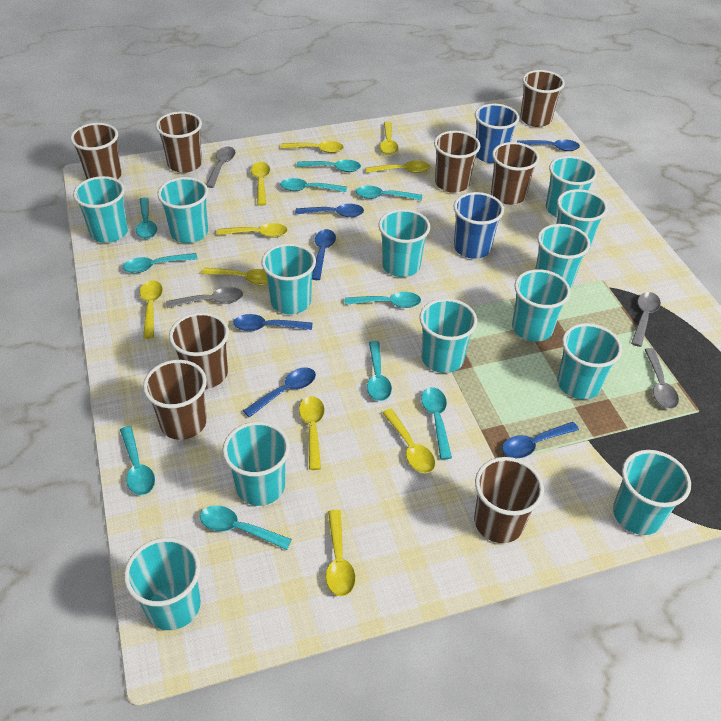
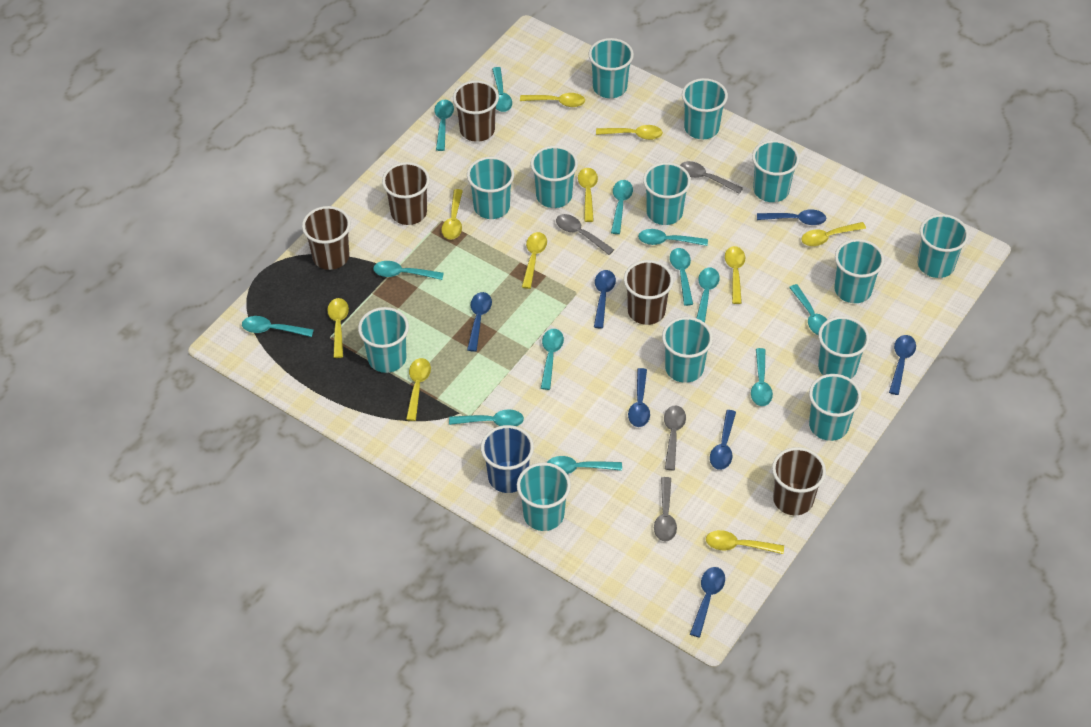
blue cup: [454,192,504,259] [475,104,519,163] = 2 -> [481,425,534,493] = 1
blue spoon: [233,314,312,331] [243,367,316,418] [295,204,364,217] [312,229,336,280] [502,422,579,458] [517,139,580,151] = 6 -> [467,292,492,352] [594,270,616,328] [628,368,650,427] [690,567,725,638] [710,410,736,470] [757,210,826,225] [889,335,916,395] = 7
brown cup: [70,123,122,179] [143,360,207,440] [156,111,202,173] [169,312,229,389] [434,131,480,193] [474,457,544,543] [491,142,539,205] [520,70,565,127] = 8 -> [302,206,351,270] [382,162,430,225] [453,80,499,142] [624,260,674,325] [772,447,826,515] = 5
turquoise spoon: [120,426,155,495] [123,253,198,273] [136,197,157,239] [200,505,292,550] [280,178,347,192] [297,160,361,172] [345,292,421,308] [356,186,422,201] [367,341,392,401] [421,387,452,459] = 10 -> [242,316,314,337] [373,261,444,280] [434,100,454,151] [449,409,524,426] [492,67,512,112] [541,329,564,390] [547,456,622,474] [611,180,633,234] [638,229,708,246] [670,248,693,306] [697,268,720,323] [751,348,773,406] [789,284,827,335] = 13

